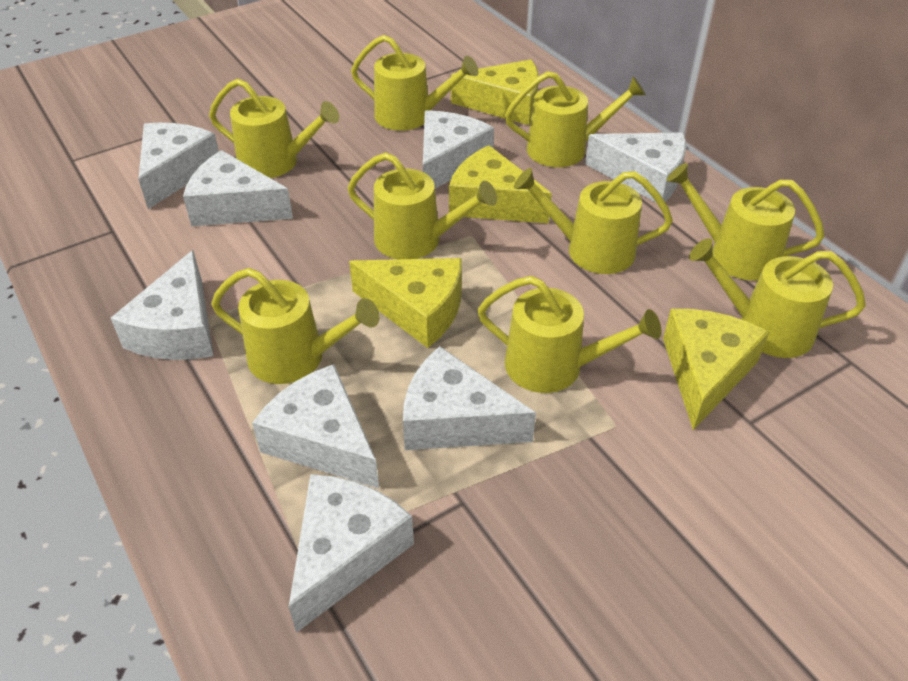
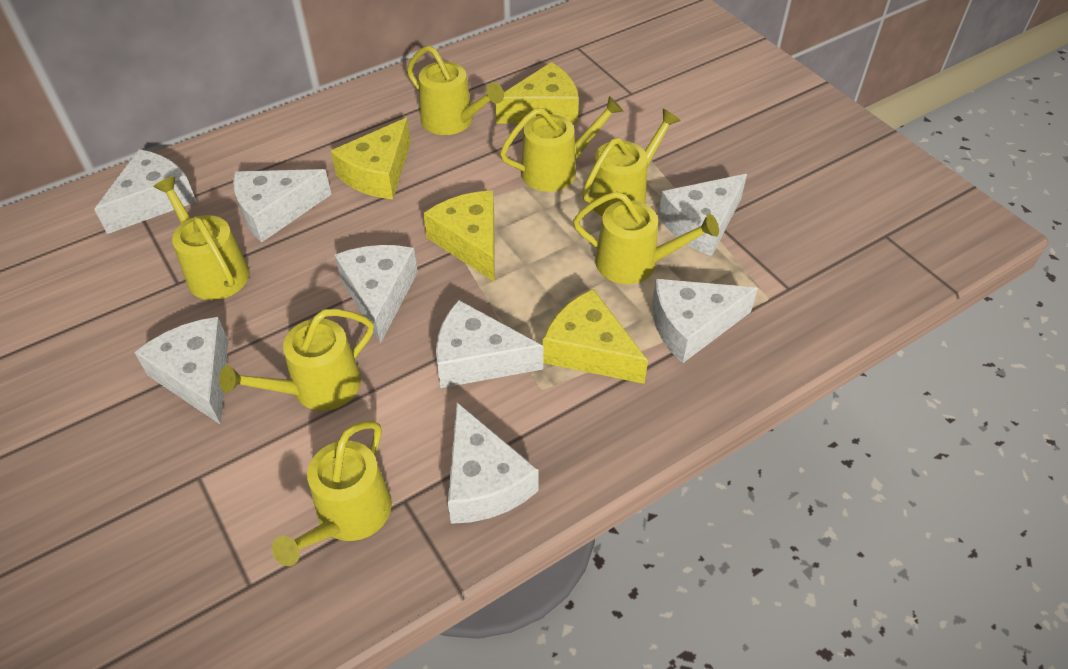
yellow watering can: [209,78,339,178] [211,268,380,384] [347,152,497,259] [351,35,478,131] [478,276,661,393] [505,71,646,167] [514,168,673,274] [667,163,825,281] [689,238,866,358] = 9 -> [153,176,250,300] [219,309,374,411] [272,421,392,566] [407,46,504,135] [500,96,623,192] [573,191,719,284] [582,109,681,217] = 7

